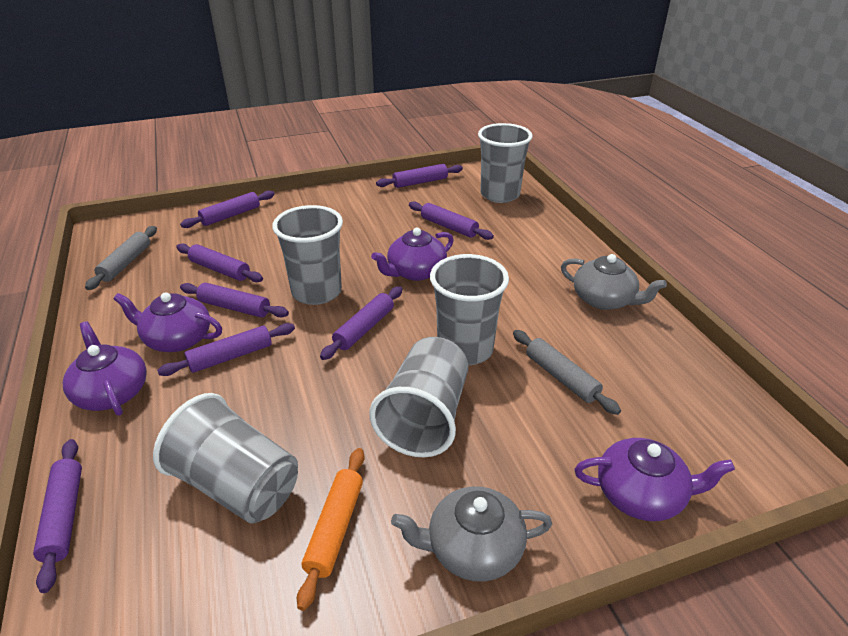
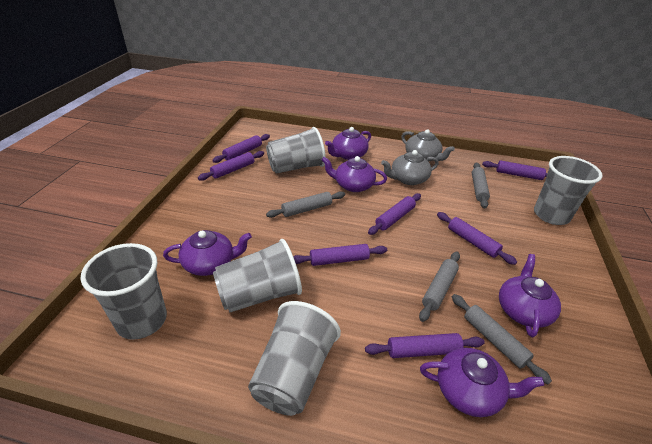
grey rolling pin: [85,226,157,290] [513,330,621,415] = 2 -> [266,191,345,218] [419,252,460,322] [452,294,552,385] [472,163,490,209] = 4
orange rolling pin: [297,448,365,611] = 1 -> none = 0
purple rolling pin: [33,439,82,593] [157,323,295,376] [176,243,263,282] [180,190,275,228] [180,283,289,317] [320,286,402,360] [376,164,463,188] [409,201,494,240] = 8 -> [198,151,264,181] [212,134,270,163] [293,244,387,266] [365,333,485,358] [368,193,421,235] [437,212,517,265] [482,160,547,180] = 7
purple teapot: [63,321,147,416] [113,292,222,352] [371,228,454,281] [574,438,735,521] = 4 -> [163,230,252,276] [322,156,387,192] [325,127,371,160] [420,348,544,417] [499,254,561,337] = 5

